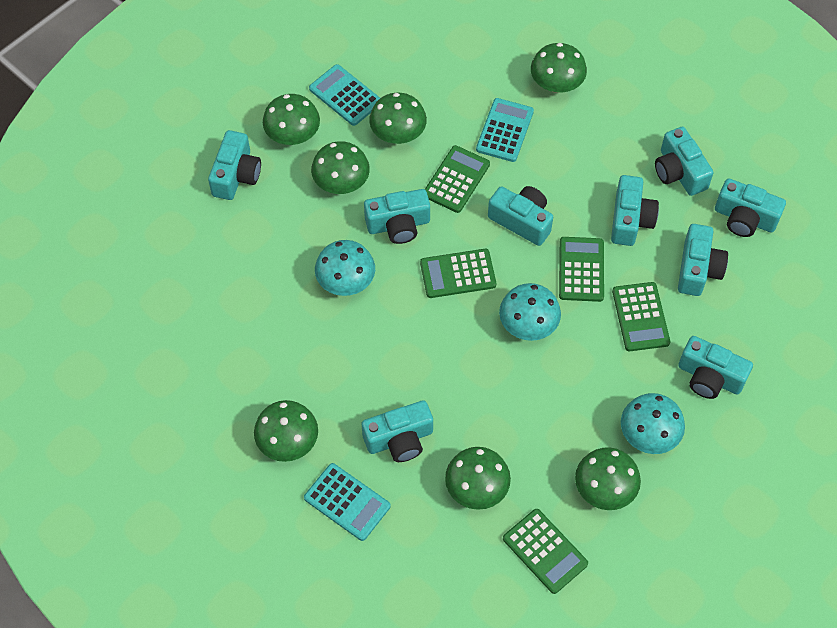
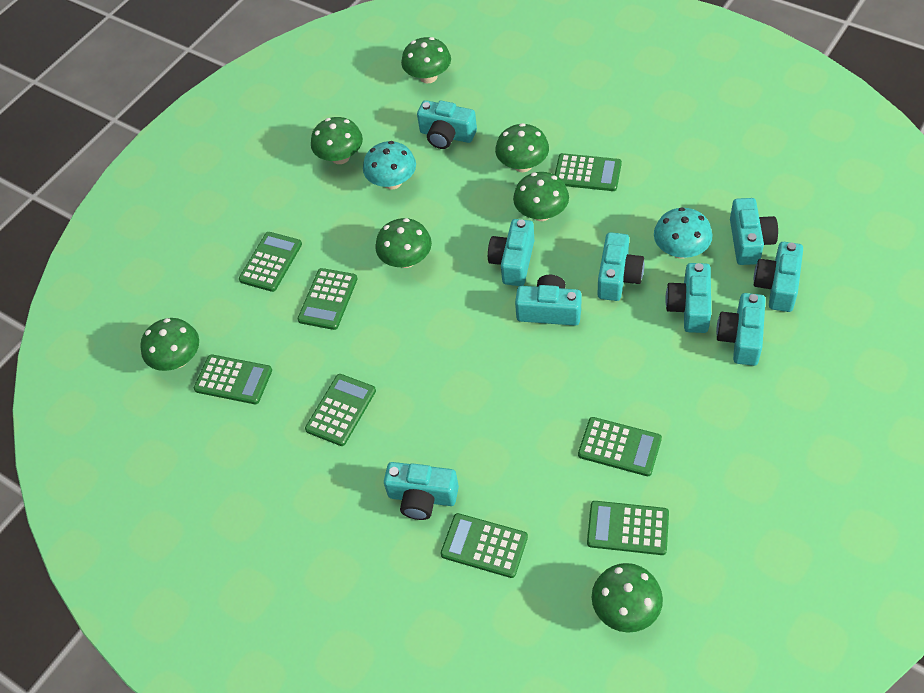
green calculator: [420,249,496,298] [425,145,490,213] [503,509,588,594] [559,237,604,302] [612,282,670,351] = 5 -> [194,354,272,404] [239,232,302,292] [298,268,358,330] [305,374,376,446] [440,513,528,578] [555,153,622,191] [578,417,662,476] [587,501,669,555] = 8
turquoise calculator: [304,463,391,541] [309,64,380,126] [476,98,534,162] = 3 -> none = 0
turquoise mushroom: [315,240,375,296] [499,283,561,341] [621,393,685,454] = 3 -> [363,141,416,190] [654,207,713,259] = 2

